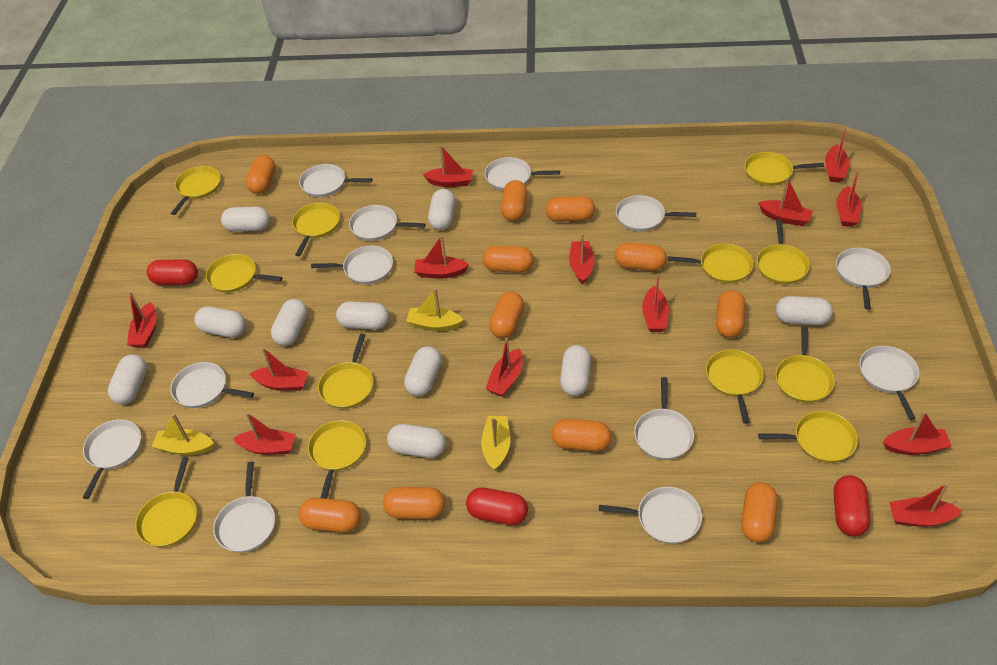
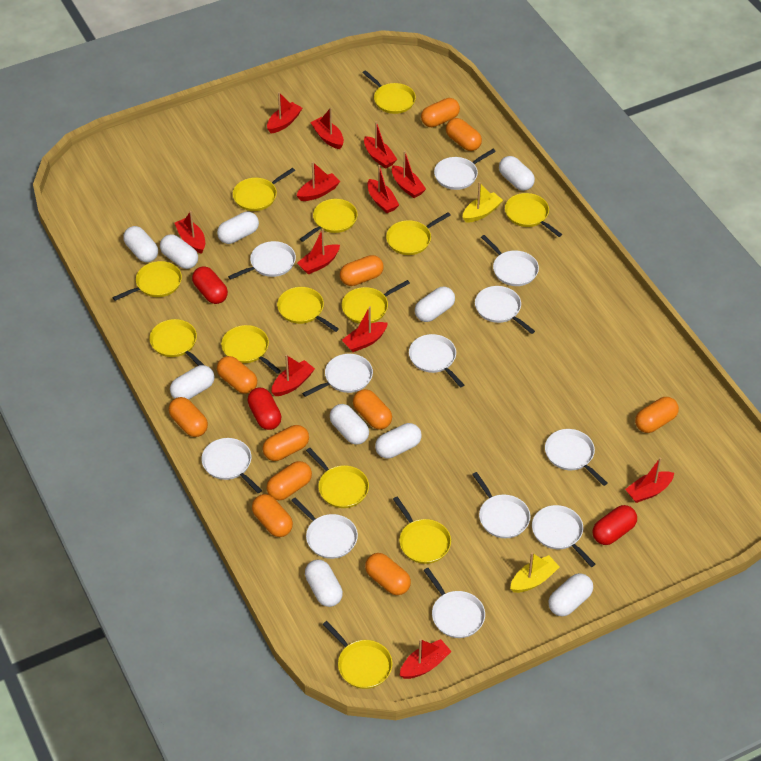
red boat: [127,291,156,348] [233,412,296,455] [250,347,308,391] [414,235,469,279] [423,145,473,187] [486,337,523,397] [569,233,594,284] [642,274,669,332] [758,178,813,226] [825,127,849,183] [836,170,862,227] [883,411,952,455] [889,483,962,527] = 13 -> [175,211,205,254] [267,92,302,134] [271,355,315,396] [297,162,340,201] [297,228,340,275] [310,108,344,149] [342,306,388,352] [364,121,397,169] [367,165,399,213] [392,151,426,198] [399,639,452,679] [625,457,674,503] = 12
yellow boat: [151,414,214,455] [406,288,464,331] [481,416,510,471] = 3 -> [463,182,503,223] [510,553,560,593] = 2
yellow pan: [135,457,197,547] [171,166,221,215] [206,254,282,293] [292,203,340,256] [308,420,366,499] [318,334,373,409] [668,243,753,283] [706,349,764,424] [745,152,824,186] [757,219,810,284] [758,411,858,463] [775,326,835,403] = 12 -> [112,261,182,301] [149,319,204,366] [221,325,281,374] [233,168,295,211] [277,287,339,332] [300,199,358,242] [306,448,369,508] [322,621,393,689] [342,280,410,324] [362,70,416,114] [386,212,451,255] [393,496,451,564] [505,193,562,237] = 13

